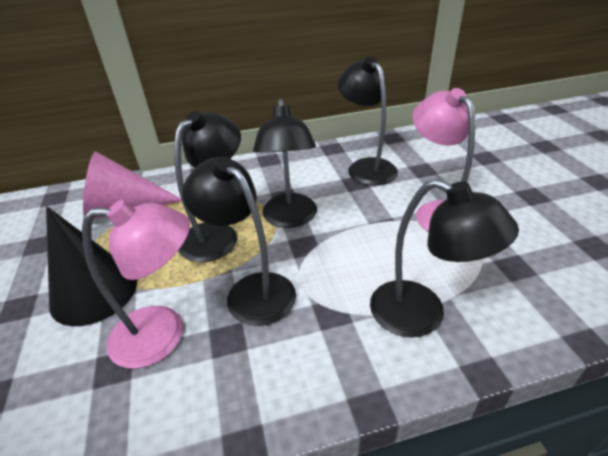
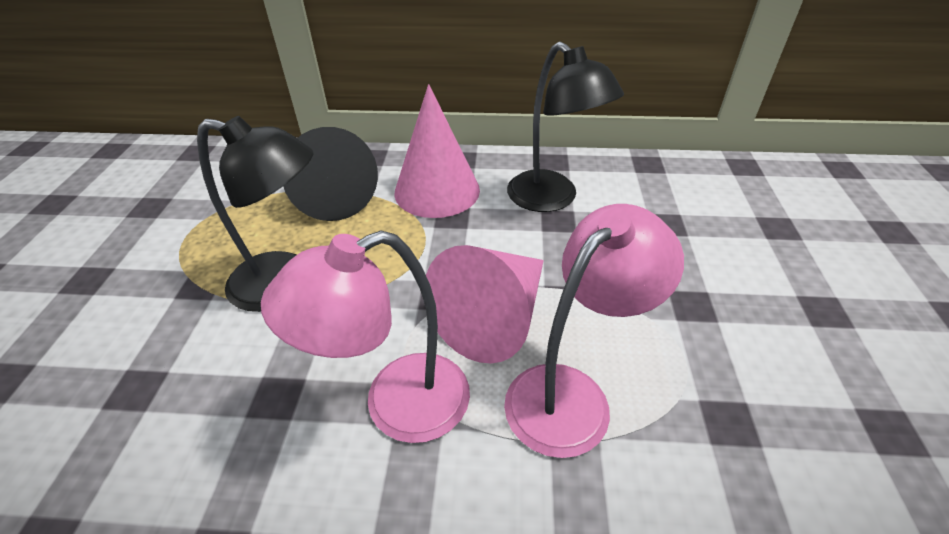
black lamp: [174,111,241,262] [182,157,296,326] [253,99,317,228] [338,56,398,186] [370,179,519,338] = 5 -> [197,116,314,312] [507,41,624,212] = 2
pink cone: [83,151,182,219] = 1 -> [394,84,480,218] [426,245,544,364] = 2

